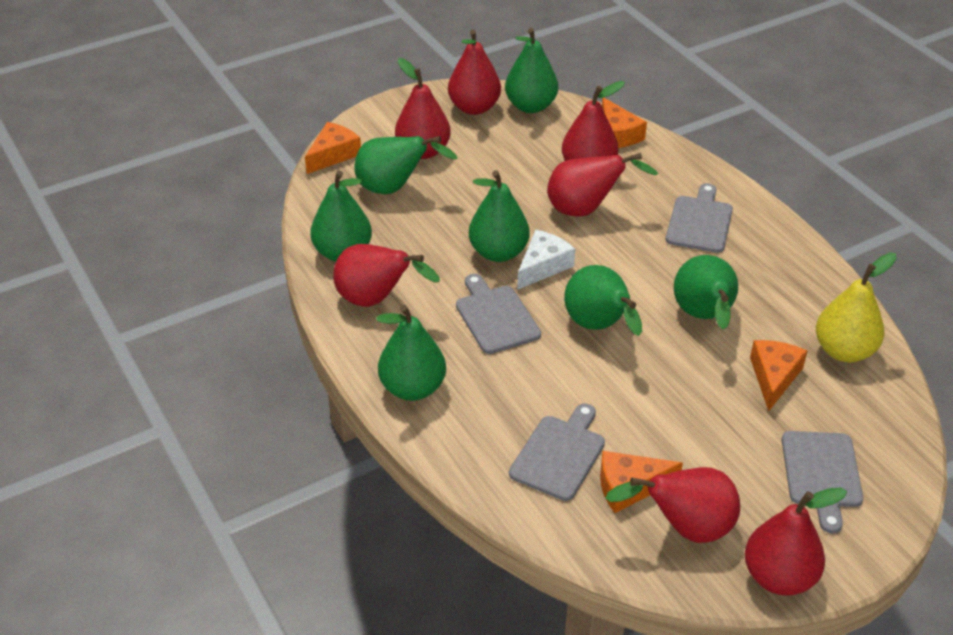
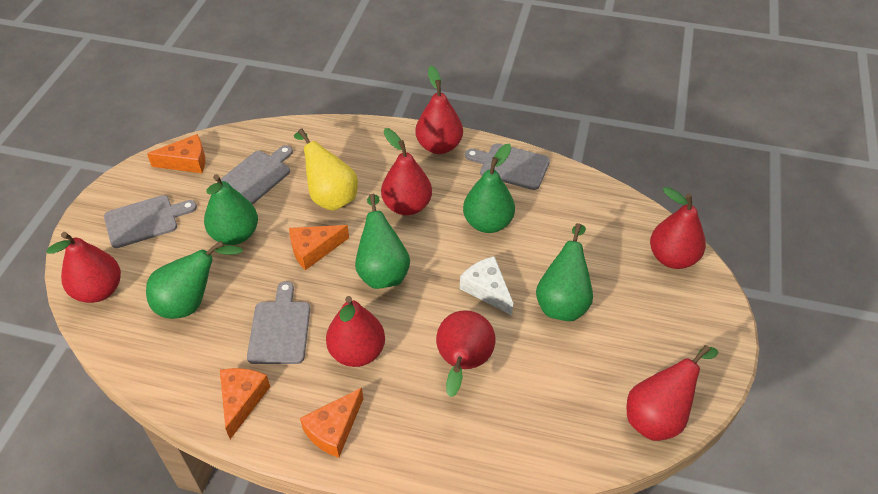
green pear: [310,170,372,262] [354,136,458,194] [376,305,446,401] [469,170,529,262] [505,28,558,113] [564,265,642,336] [674,255,738,329] = 7 -> [146,241,243,319] [204,174,258,245] [355,194,410,289] [463,144,515,233] [536,223,593,321] = 5

